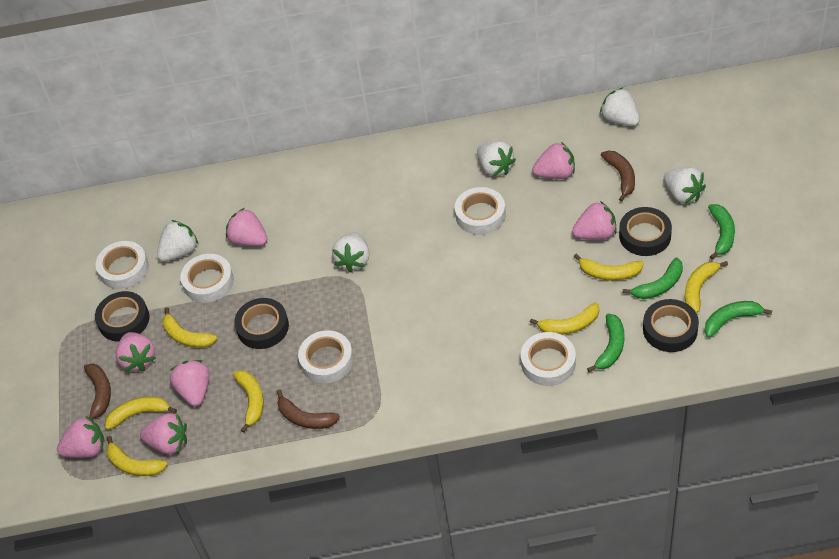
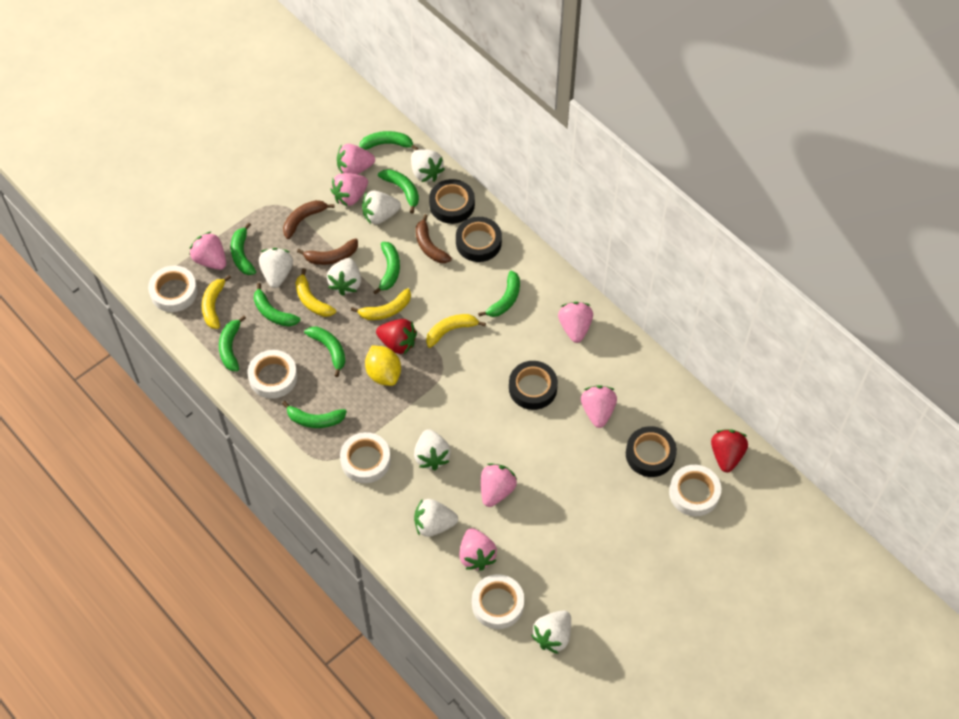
green banana: [587,314,625,372] [623,258,683,299] [704,301,772,338] [708,204,735,260] = 4 -> [219,315,246,371] [231,223,256,275] [254,283,301,327] [282,401,347,428] [304,326,346,377] [359,131,419,150] [373,242,400,295] [378,169,419,213] [478,271,520,317] = 9
red strawberry: none = 0 -> [376,319,417,354] [711,429,748,472] = 2
white strawberry: [157,220,198,261] [332,232,369,273] [477,141,516,176] [600,88,640,126] [664,167,706,204] = 5 -> [259,248,293,288] [327,258,361,296] [362,190,401,224] [411,149,445,182] [414,429,451,470] [414,499,458,537] [531,611,571,654] = 7
yellow banana: [105,396,177,430] [106,436,168,476] [163,307,217,348] [233,370,264,433] [530,302,599,335] [574,254,644,281] [685,261,728,313] = 7 -> [202,275,231,329] [295,268,336,317] [351,288,411,320] [426,314,486,348] = 4
yellow lemon: none = 0 -> [365,346,401,386] = 1

